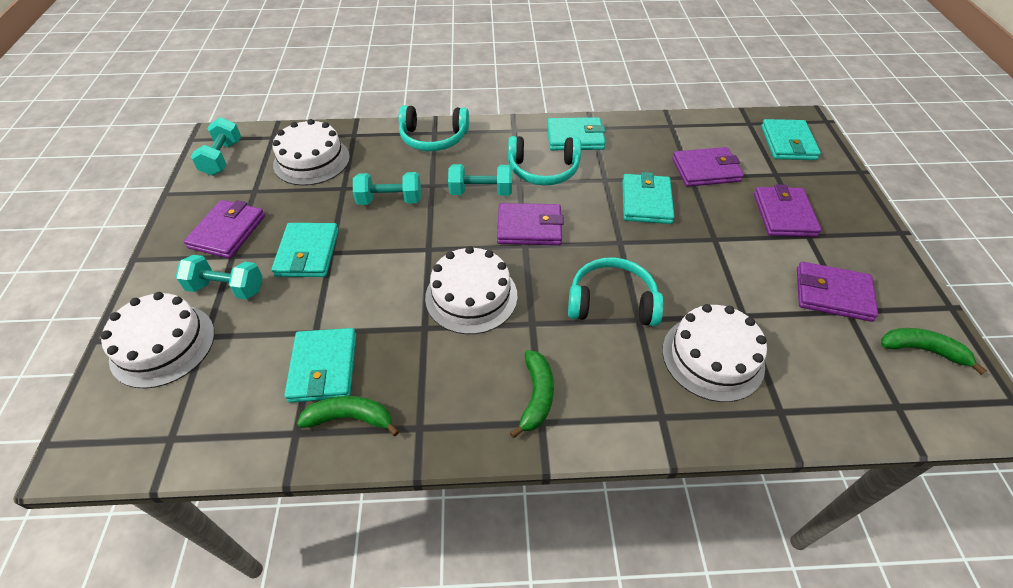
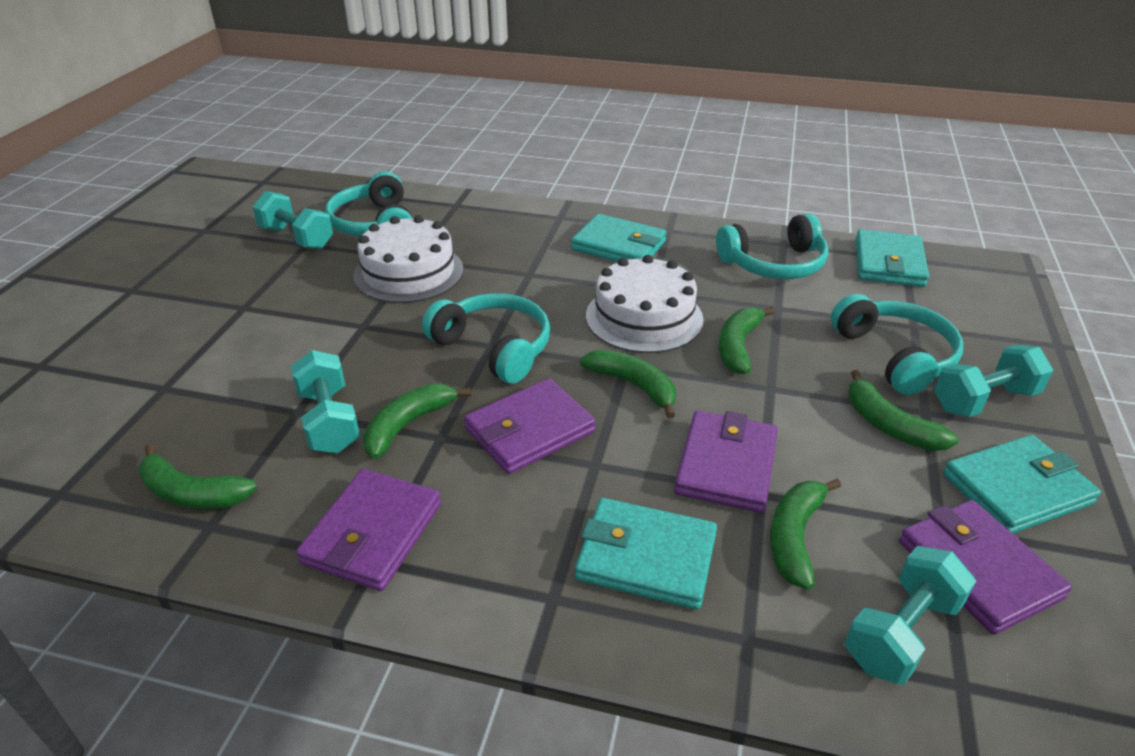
green banana: [297,396,399,436] [510,350,554,438] [881,328,987,375] = 3 -> [139,444,257,509] [363,384,471,459] [580,349,676,419] [719,307,775,374] [770,478,841,590] [848,370,959,451] = 6
purple wallet: [184,200,265,259] [497,203,564,245] [672,147,744,187] [754,184,821,237] [797,262,878,322] = 5 -> [296,469,441,591] [464,378,596,474] [674,410,778,513] [899,500,1072,635] = 4
turquoise headphones: [399,105,469,151] [508,136,581,186] [568,258,664,326] = 3 -> [325,172,412,236] [422,293,550,384] [716,213,829,279] [831,294,963,395] = 4
turquoise wallet: [271,223,339,277] [284,328,356,403] [547,117,606,150] [622,172,675,224] [761,119,821,160] = 5 -> [571,214,667,262] [575,498,717,610] [855,229,929,287] [943,435,1101,534] = 4
white cake: [101,292,215,389] [273,119,350,186] [425,246,517,334] [662,304,767,402] = 4 -> [354,215,464,303] [586,255,703,353] = 2

